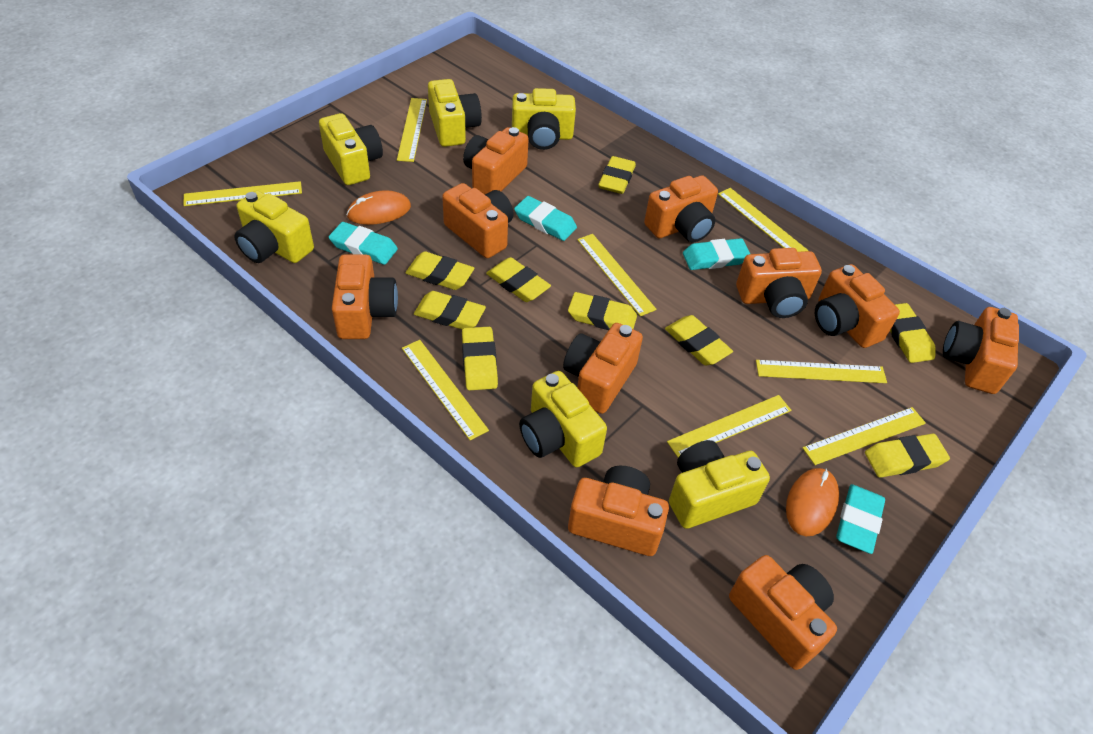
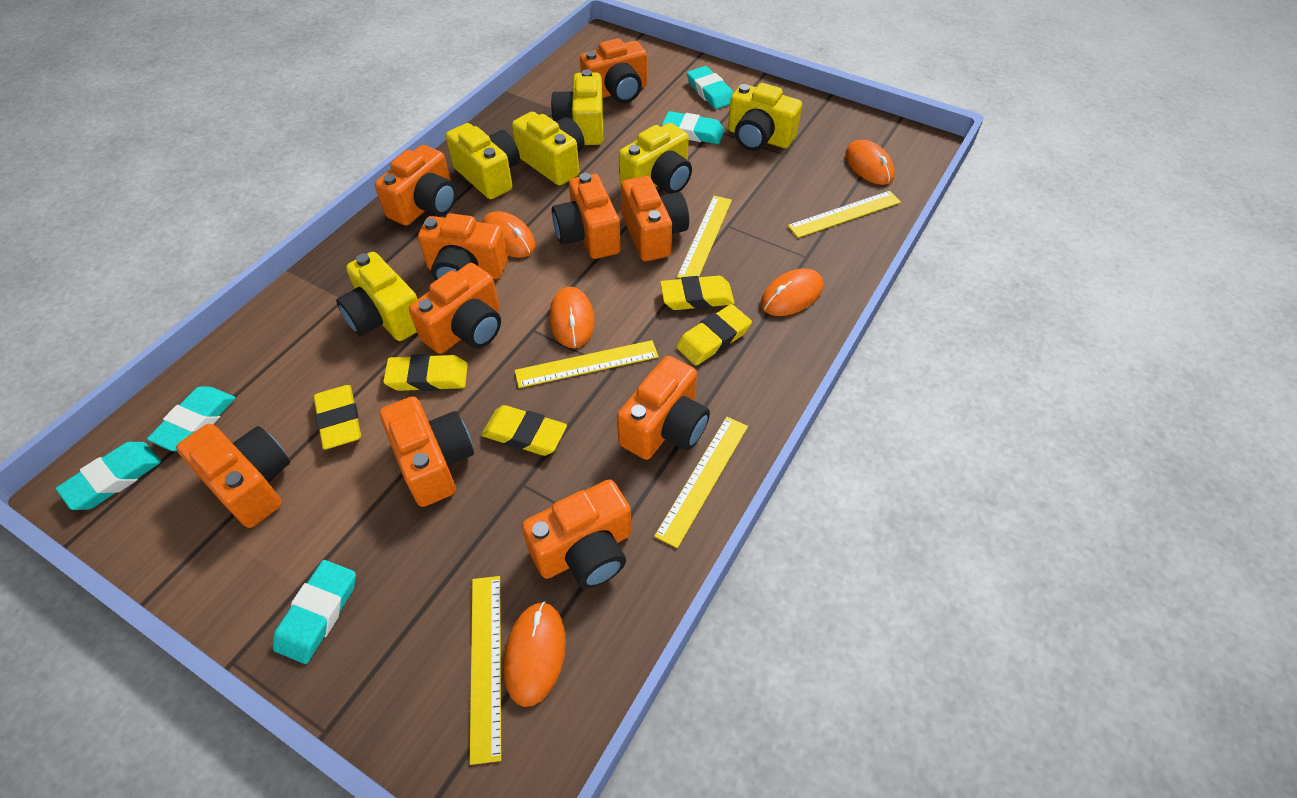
orange mouse: [346,190,411,225] [786,468,839,536] = 2 -> [482,211,536,258] [504,602,566,707] [549,287,595,348] [761,269,823,316] [845,140,895,185] = 5
turquoise eraser: [329,222,398,265] [514,196,577,241] [683,238,750,270] [836,484,885,554] = 4 -> [56,442,161,510] [147,387,236,451] [273,560,356,664] [662,111,725,144] [687,66,733,109] = 5
yellow eraser: [405,251,474,290] [414,291,486,329] [462,327,498,390] [486,257,551,302] [568,292,637,330] [598,156,636,194] [665,315,733,365] [865,434,950,478] [890,303,936,363] = 9 -> [314,385,361,450] [383,354,468,391] [481,405,567,456] [660,276,735,310] [676,304,752,365] = 5
yellow ruler: [183,181,302,206] [397,98,427,162] [402,340,489,441] [577,234,657,316] [667,395,792,458] [718,188,809,252] [756,360,887,383] [803,407,926,465] = 8 -> [470,576,501,765] [515,340,659,388] [654,417,748,548] [677,196,732,278] [788,191,901,238] = 5

